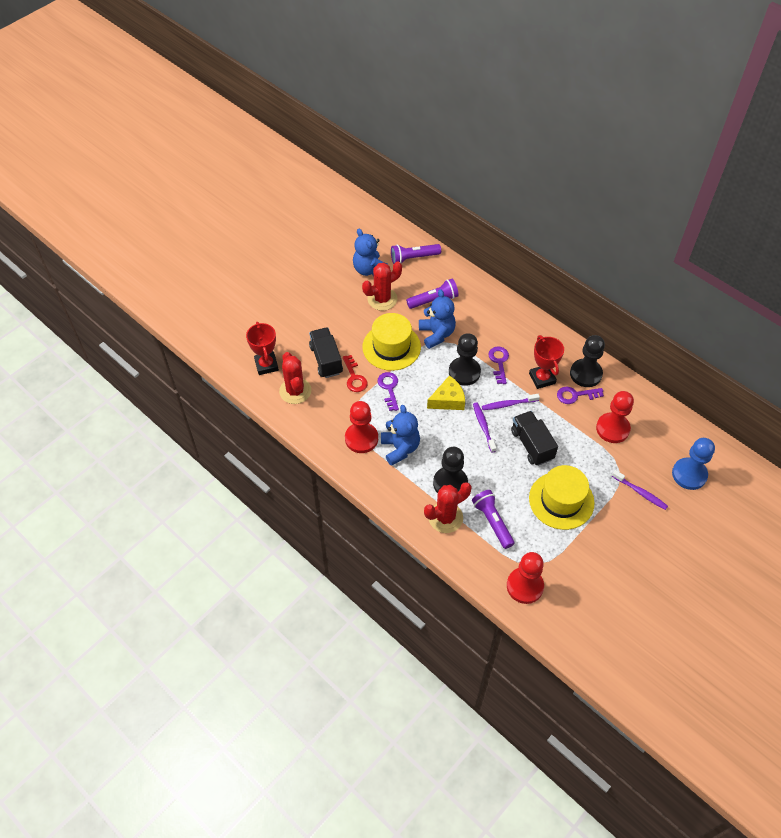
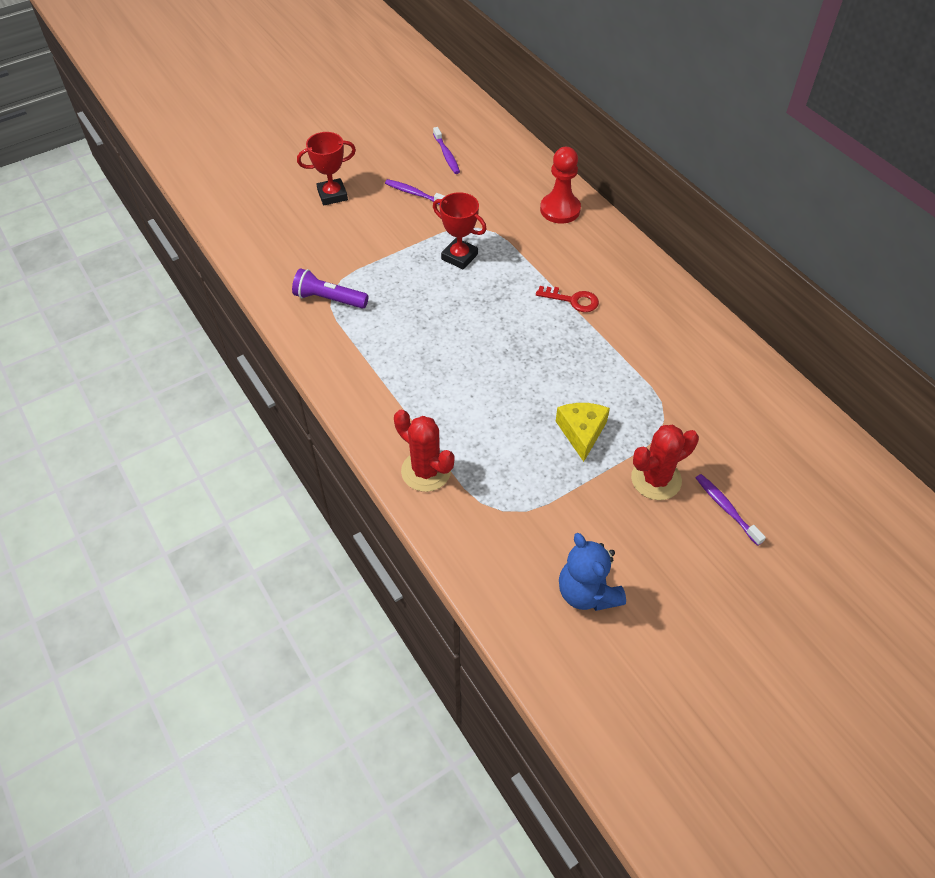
black pawn: [433,447,468,493] [449,333,481,386] [570,335,605,387] = 3 -> none = 0
black truck: [309,327,343,378] [511,411,558,466] = 2 -> none = 0
blue pawn: [672,438,715,490] = 1 -> none = 0
blue teddy bear: [353,229,388,277] [381,405,420,466] [419,289,456,349] = 3 -> [559,533,626,611] = 1
purple flashlight: [391,244,441,264] [406,279,459,309] [472,490,515,549] = 3 -> [292,268,369,309] = 1
purple key: [377,372,399,411] [488,346,509,384] [557,387,604,404] = 3 -> none = 0
red cactus: [279,352,312,404] [362,262,402,311] [424,482,472,533] = 3 -> [394,409,455,492] [631,425,699,500] = 2
red pawn: [345,401,378,453] [507,552,544,604] [596,391,634,443] = 3 -> [540,147,581,223] = 1
yellow hat: [362,313,421,371] [529,465,595,530] = 2 -> none = 0

